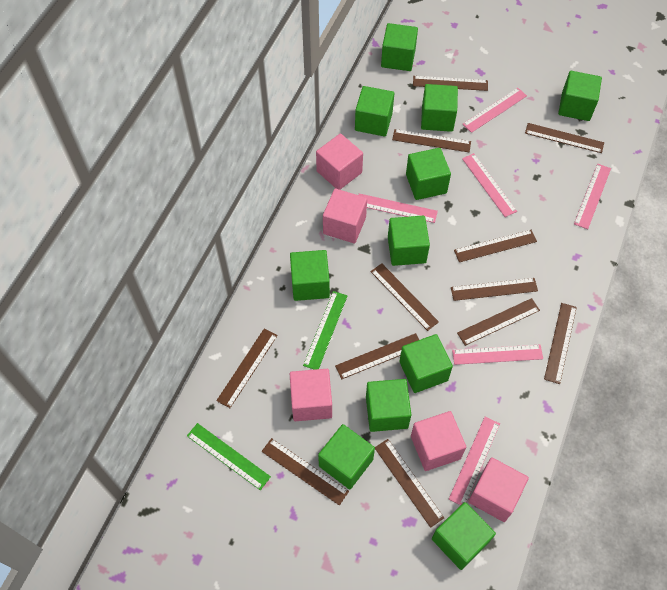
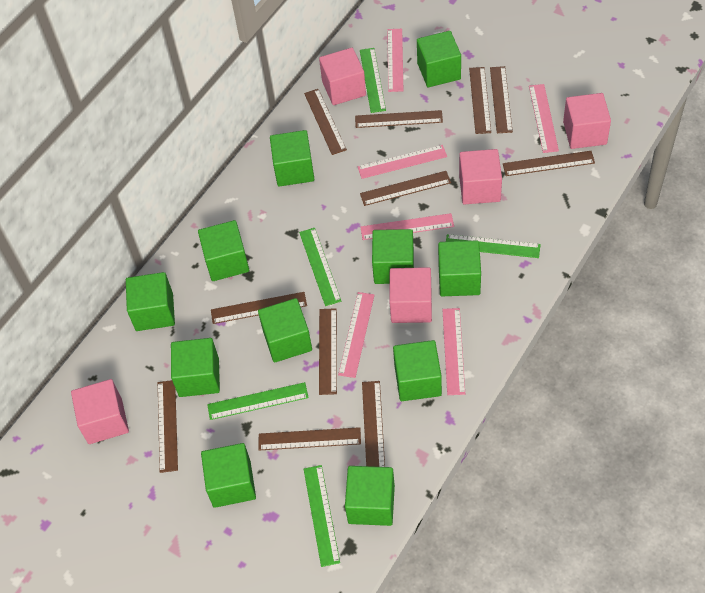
brown ruler: [216,328,278,408] [261,438,349,505] [335,333,419,379] [371,263,439,331] [375,439,444,528] [392,129,471,152] [413,76,488,91] [451,278,538,301] [454,230,537,262] [457,298,540,346] [525,123,604,153] [544,303,577,384] = 12 -> [158,380,178,473] [211,292,307,324] [259,427,361,450] [304,89,347,155] [319,308,337,395] [355,110,443,128] [360,171,451,206] [362,381,385,467] [469,67,491,134] [490,66,513,133] [503,151,595,176] = 11
green ruler: [187,423,271,490] [303,291,348,370] = 2 -> [207,382,309,420] [299,228,341,306] [304,465,340,567] [360,48,386,113] [446,234,541,258] = 5

